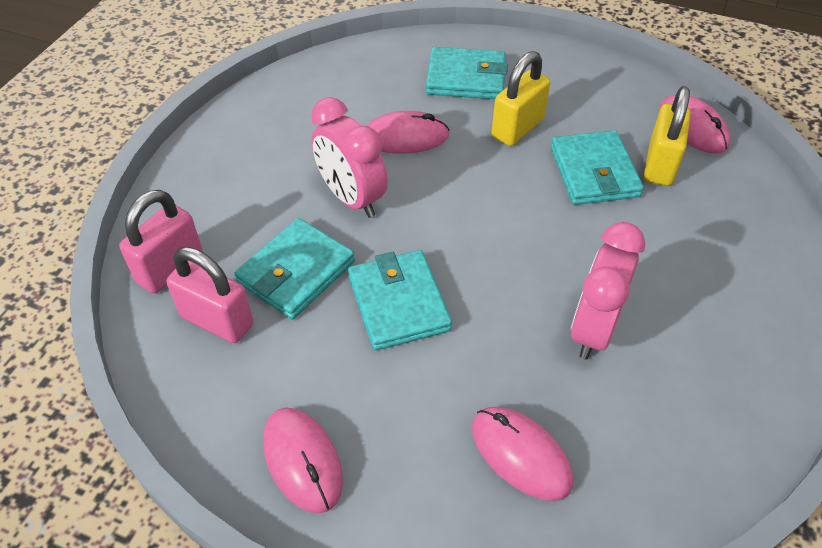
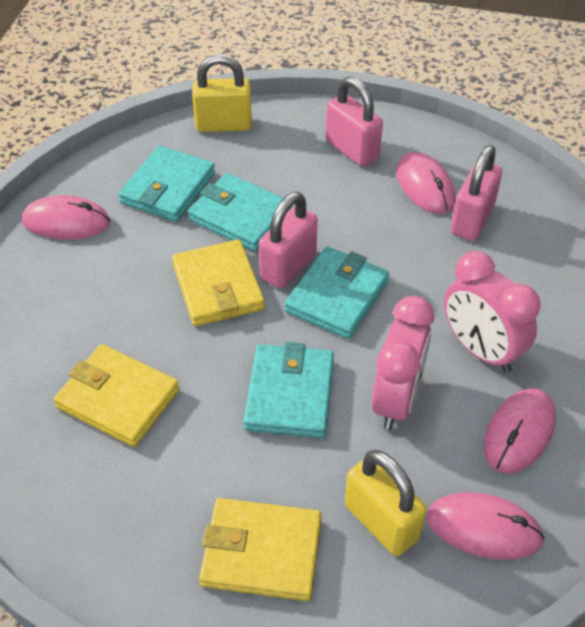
pink padlock: [119,190,202,293] [167,247,253,343] = 2 -> [259,192,318,289] [326,77,383,167] [451,145,502,241] = 3
yellow wallet: none = 0 -> [54,344,180,447] [172,239,265,326] [199,498,322,601] = 3

